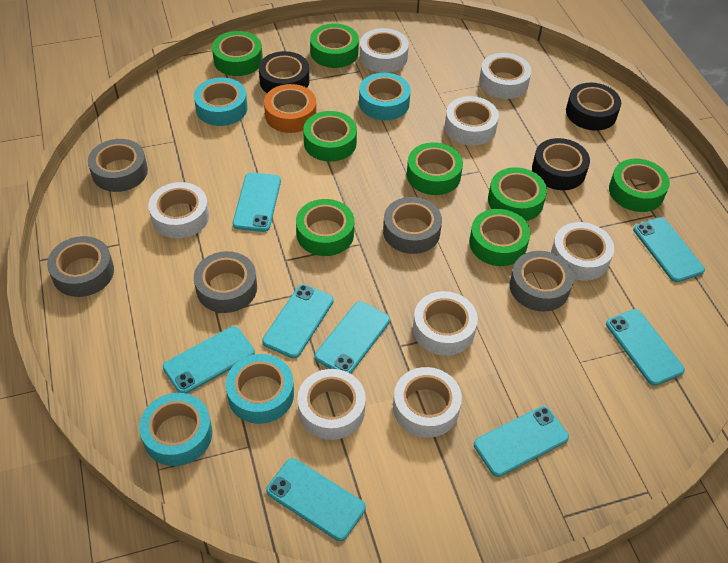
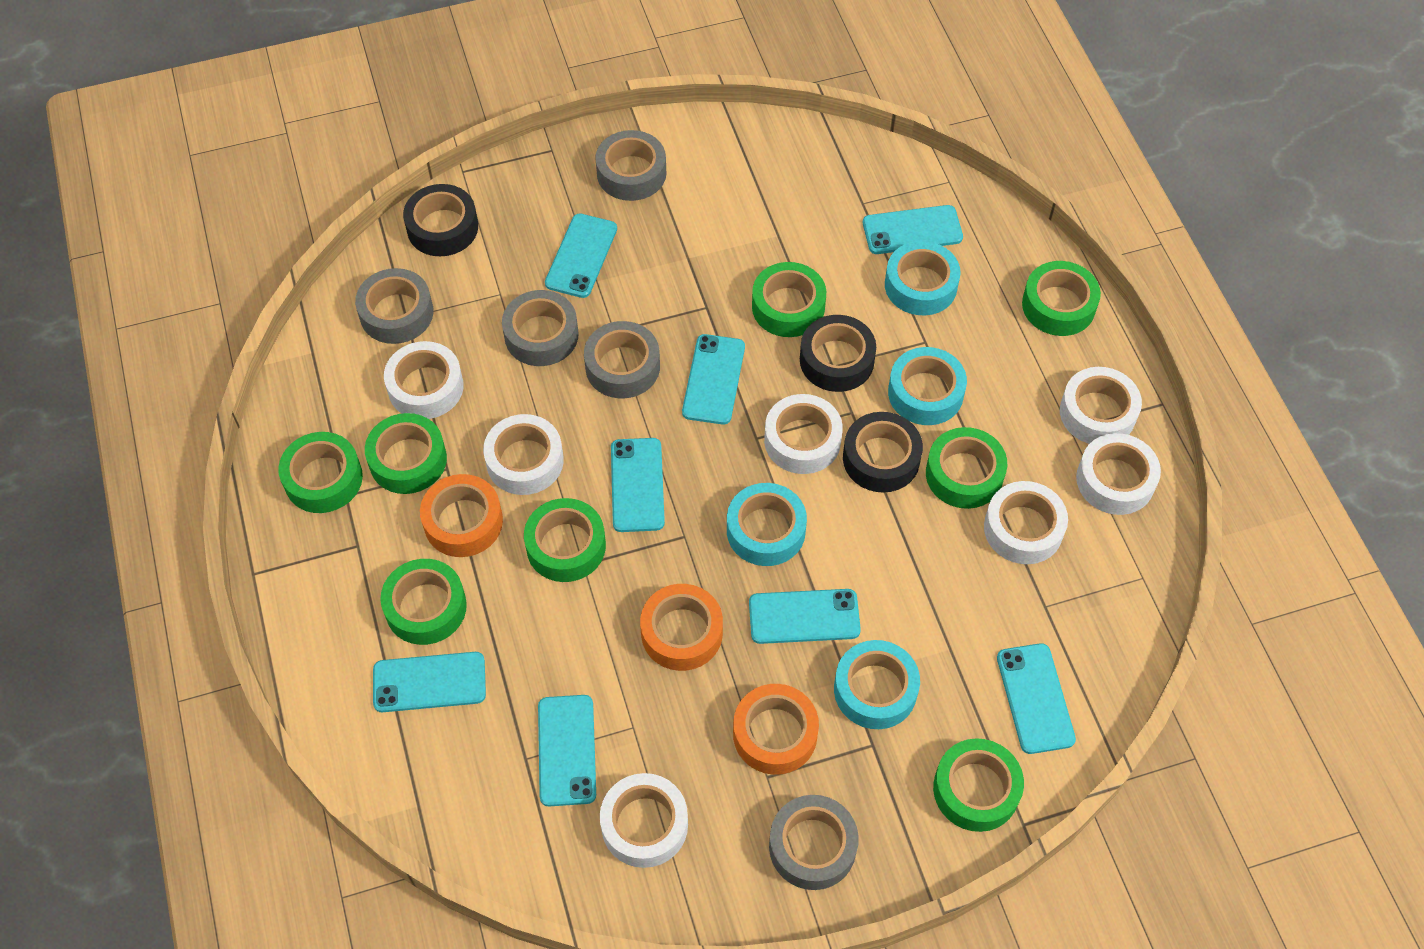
orange tape: [264,84,317,133] = 1 -> [420,474,503,557] [640,584,723,671] [733,684,819,775] = 3
white tape: [148,182,209,238] [297,369,366,440] [360,28,409,73] [393,367,462,438] [413,291,478,356] [445,96,499,145] [479,53,532,99] [551,222,614,280] = 8 -> [384,341,464,419] [483,414,564,495] [600,773,688,868] [764,394,843,474] [984,481,1068,564] [1060,367,1142,444] [1076,433,1161,515] = 7

